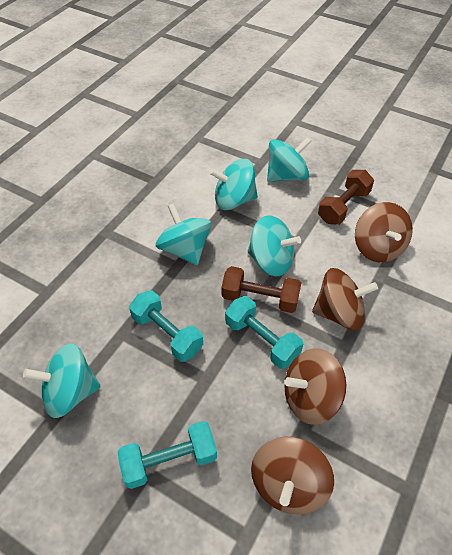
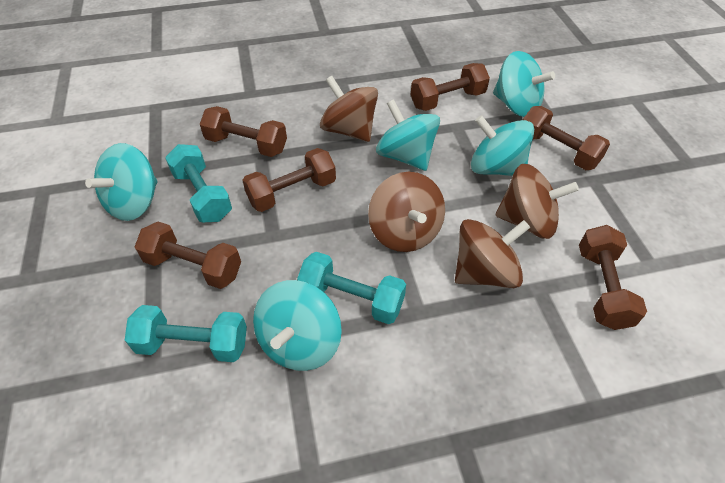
brown dumbbell: [221,266,301,313] [318,170,374,225] = 2 -> [135,222,241,289] [200,106,287,157] [242,148,336,212] [411,63,490,111] [523,106,610,170] [579,225,647,330] = 6

